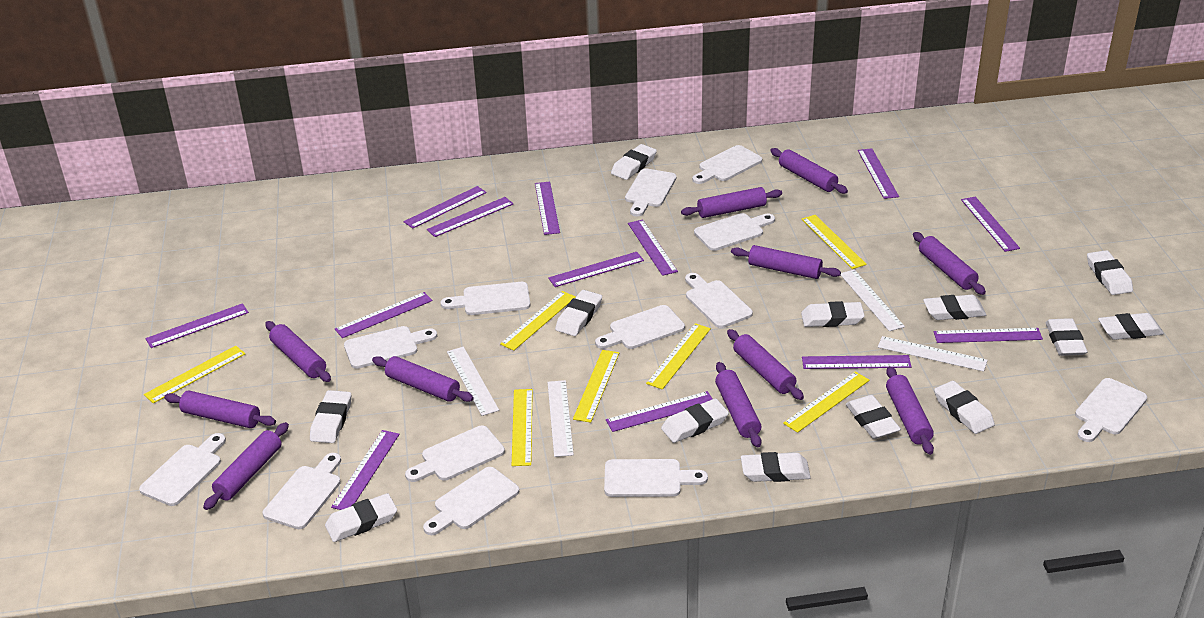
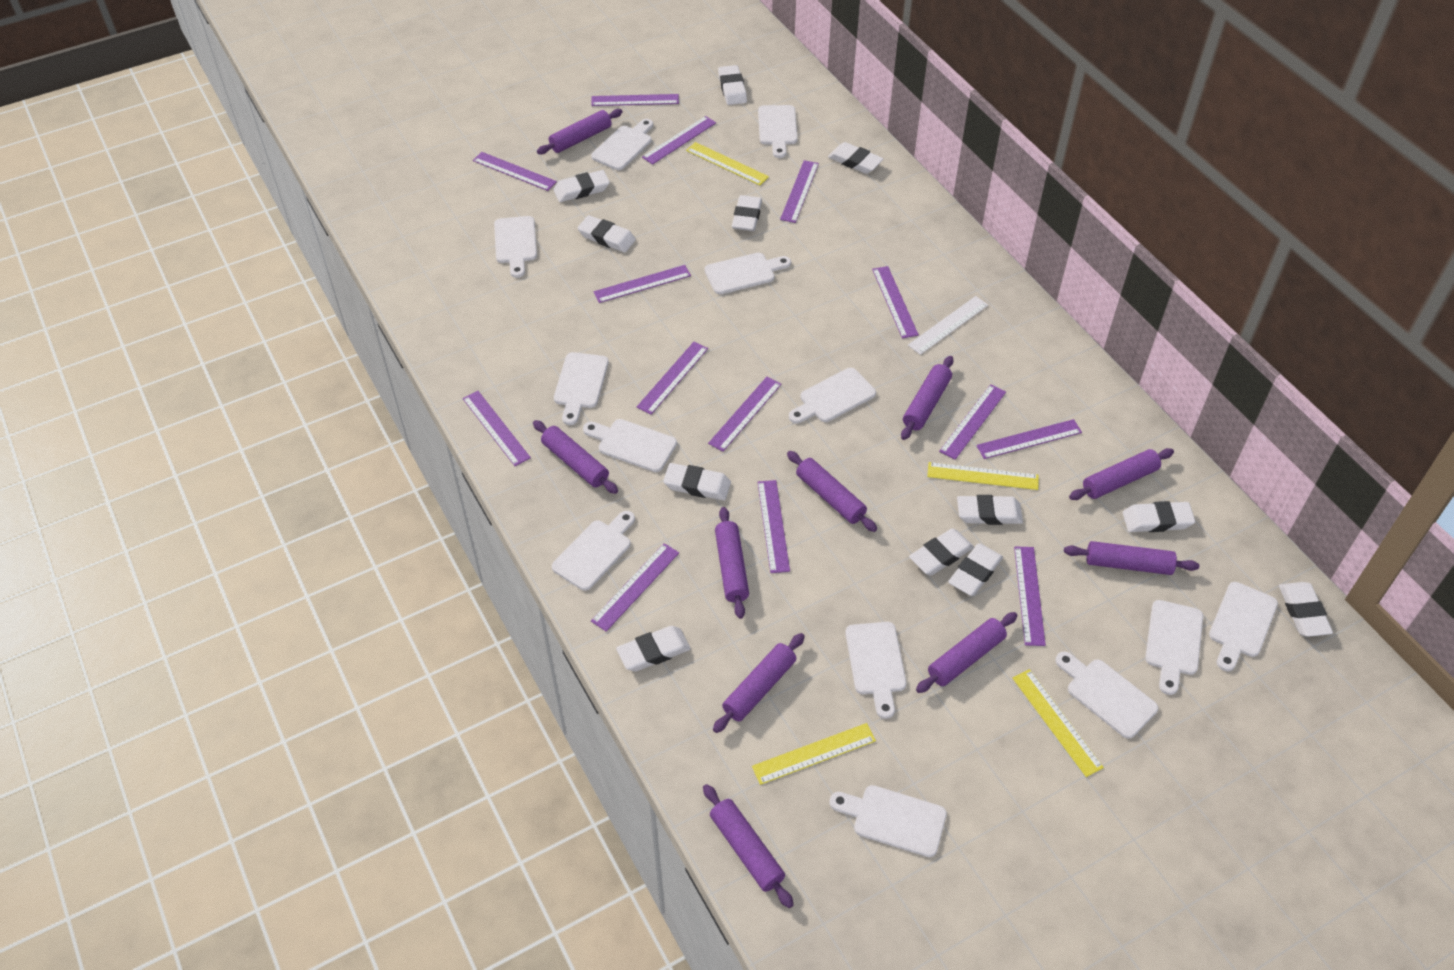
purple rolling pin: [164,391,276,428] [203,422,289,510] [265,321,331,382] [372,356,474,402] [681,187,782,218] [715,362,762,447] [727,329,804,400] [731,245,841,279] [770,148,848,194] [886,366,934,455] [913,232,986,295] = 11 -> [533,420,618,494] [537,109,623,154] [703,784,794,908] [713,633,805,733] [715,507,749,619] [787,451,877,532] [901,356,953,440] [916,612,1018,693] [1064,541,1199,575] [1069,448,1174,500] = 10
purple ruler: [145,303,249,348] [331,430,399,510] [335,292,433,338] [404,186,487,229] [427,197,513,237] [535,182,560,235] [548,252,644,287] [606,391,712,432] [628,220,678,276] [802,355,911,369] [858,148,899,199] [934,328,1043,343] [961,197,1020,252] = 13 -> [462,391,531,466] [473,152,557,191] [591,94,679,106] [591,543,679,632] [593,265,691,303] [637,342,708,415] [642,116,716,165] [708,377,782,451] [758,480,790,573] [780,160,819,223] [872,266,919,338] [939,384,1006,460] [976,419,1082,459] [1014,547,1046,646] = 14
white eraser: [310,390,351,443] [325,493,397,542] [555,290,602,336] [611,144,657,180] [661,399,729,443] [741,452,811,482] [801,301,865,327] [846,395,901,439] [923,295,987,320] [934,381,995,434] [1045,318,1088,356] [1087,250,1133,295] [1098,313,1164,340] = 13 -> [553,170,610,202] [577,215,636,253] [616,626,691,672] [663,463,731,501] [718,65,747,105] [732,195,762,231] [828,142,884,174] [909,529,974,575] [948,544,1003,596] [957,495,1023,525] [1123,501,1195,532] [1279,582,1333,637] = 12
white ruler: [447,347,499,416] [547,380,574,457] [841,269,905,331] [878,336,987,372] = 4 -> [908,296,988,355] = 1
yellow ruler: [144,346,245,403] [500,291,576,351] [512,389,533,466] [573,350,619,423] [646,323,711,390] [783,371,870,433] [801,215,867,269] = 7 -> [686,142,769,185] [752,723,876,785] [927,462,1039,490] [1013,669,1104,777] = 4

